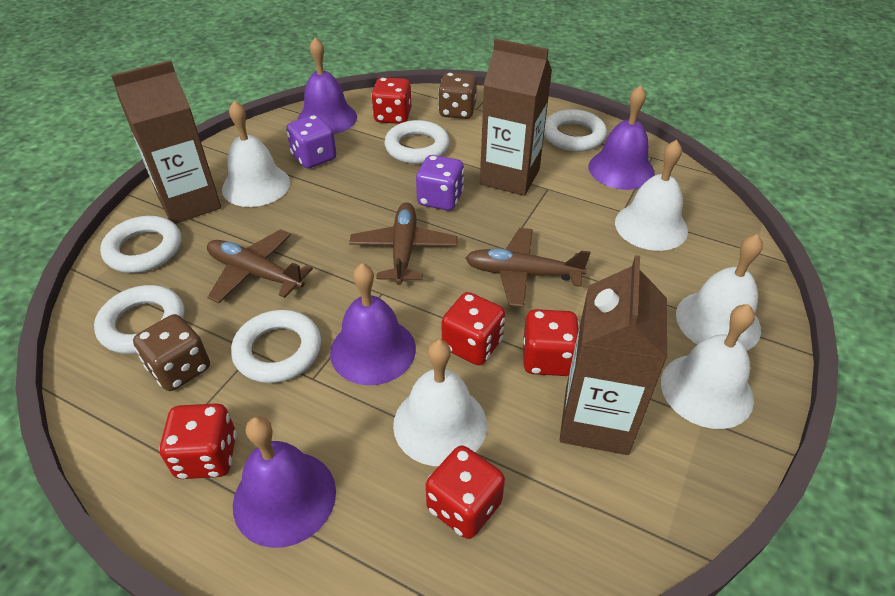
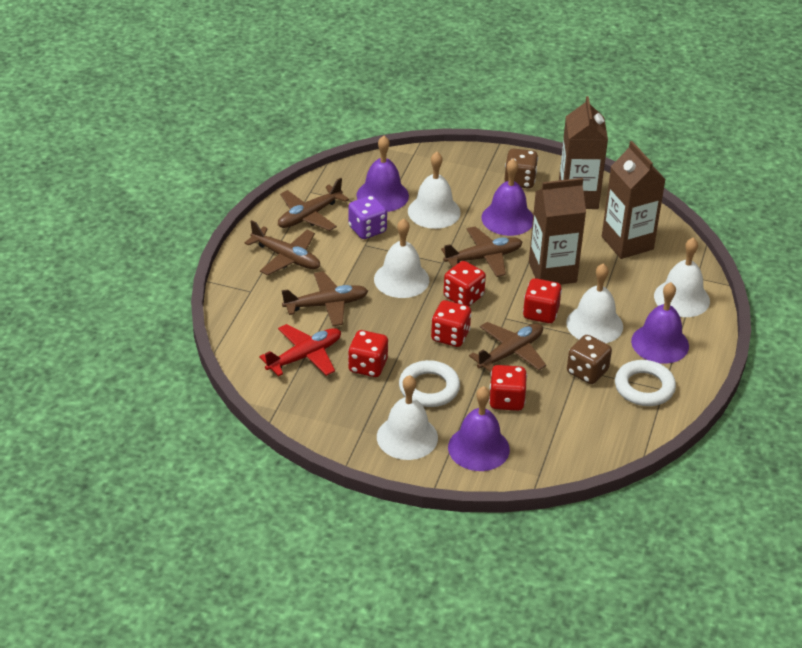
brown plane: [207,229,313,303] [349,202,458,285] [465,228,590,308] = 3 -> [245,220,320,275] [278,178,349,231] [282,271,368,326] [441,227,522,277] [469,322,546,372] = 5
purple dice: [286,115,336,168] [416,155,464,211] = 2 -> [348,195,387,239] = 1
red plane: none = 0 -> [259,324,341,376] = 1
white ring: [94,285,184,354] [100,216,181,273] [231,310,321,383] [384,120,449,164] [544,109,607,152] = 5 -> [399,360,460,407] [615,360,676,406] = 2

